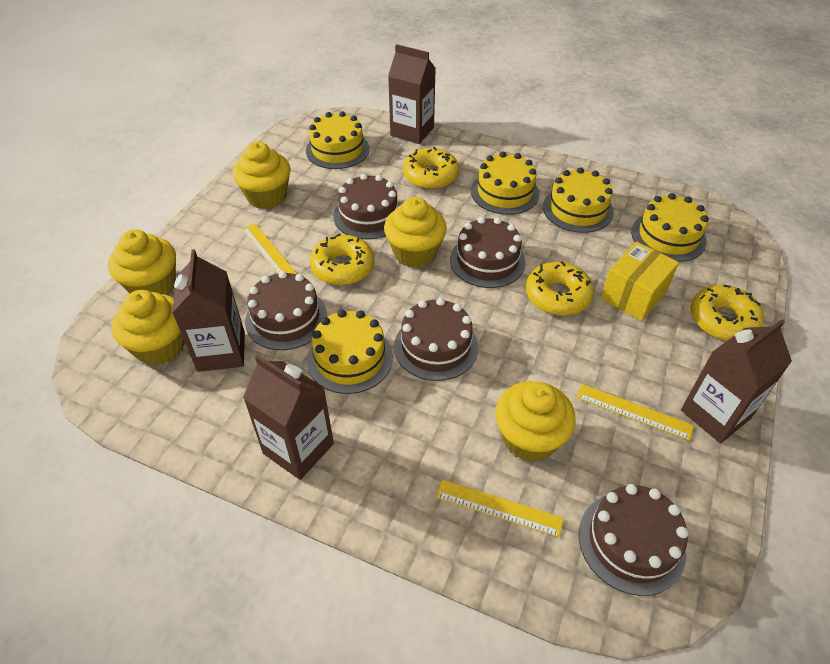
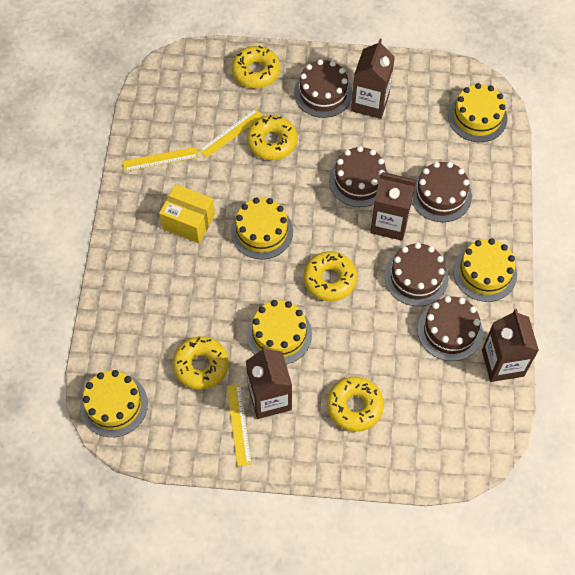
yellow cupcake: [108,229,176,295] [111,290,185,365] [233,142,291,209] [384,197,447,268] [495,381,576,462] = 5 -> none = 0
yellow donut: [310,233,375,285] [403,147,459,189] [526,261,594,316] [690,285,764,341] = 4 -> [172,336,229,390] [232,46,280,88] [247,115,297,160] [303,251,357,301] [327,377,384,432] = 5

